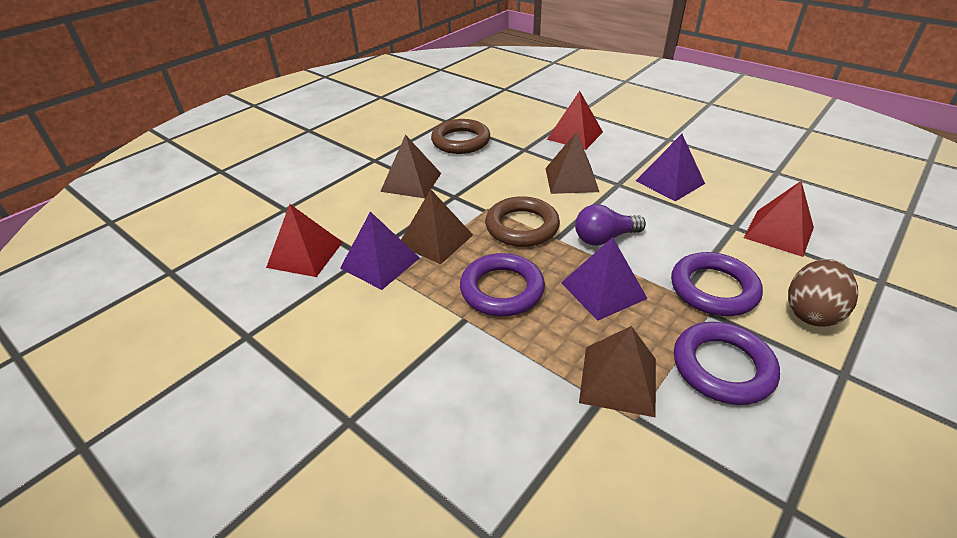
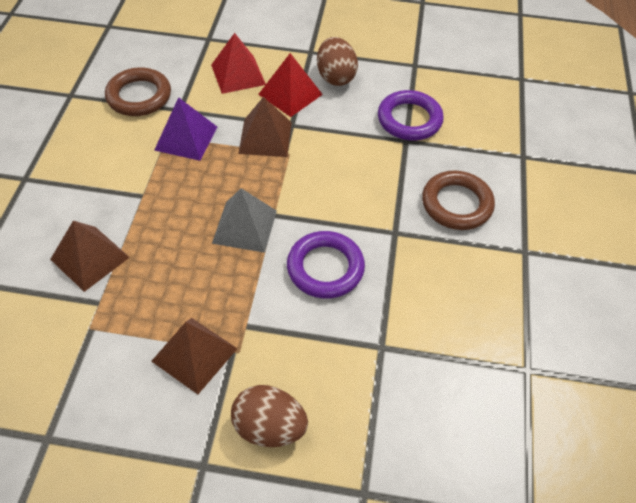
brown egg: [788,259,858,327] = 1 -> [231,385,308,447] [317,37,358,86] = 2
brown pyramid: [380,135,441,198] [401,189,473,264] [545,131,599,194] [579,326,656,418] = 4 -> [50,221,130,292] [151,318,238,394] [238,97,292,157] = 3
grey pyramid: none = 0 -> [212,188,277,253] = 1
purple light bulb: [575,204,646,245] = 1 -> none = 0
purple pyramid: [340,211,420,290] [561,237,648,321] [636,134,705,201] = 3 -> [154,97,217,161] = 1
purple ring: [460,253,545,316] [671,252,763,316] [674,322,780,405] = 3 -> [287,231,365,299] [378,90,444,140] = 2
red pyramid: [266,204,343,277] [547,91,603,150] [744,181,814,257] = 3 -> [211,33,266,94] [258,53,323,117] = 2

